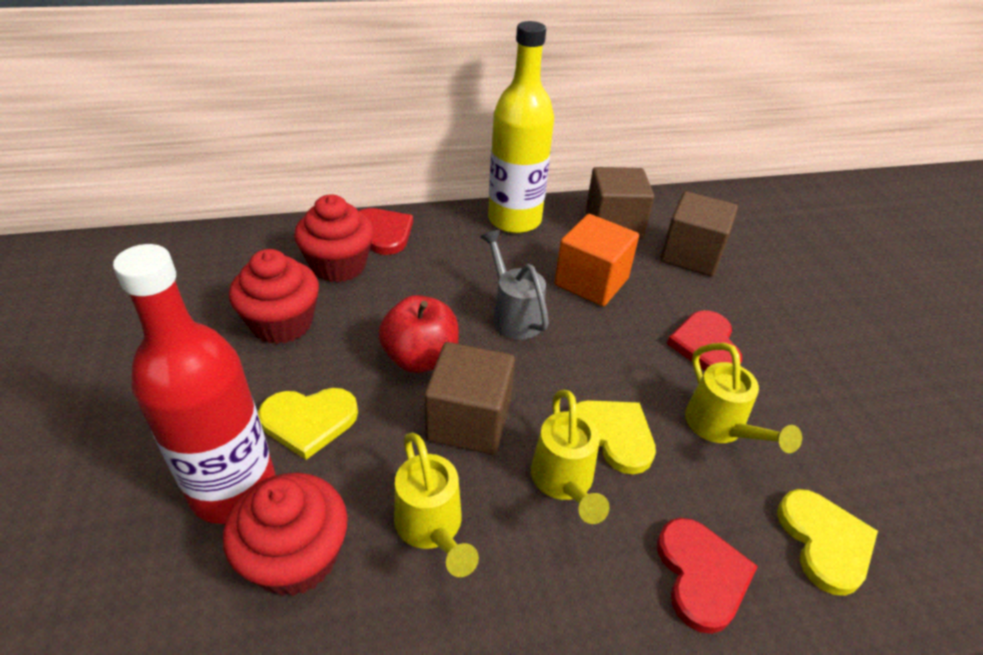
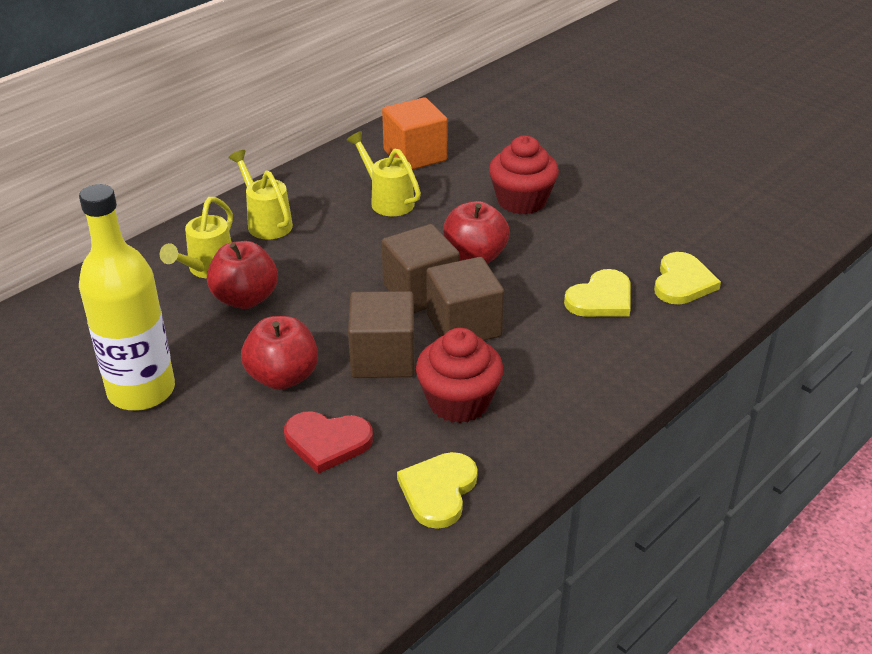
grey watering can: [480,230,549,339] = 1 -> none = 0
red apple: [378,295,459,373] = 1 -> [207,241,278,309] [241,316,318,390] [443,201,510,264] = 3
red bottle: [113,244,276,524] = 1 -> none = 0
red cupcake: [223,473,348,596] [229,249,319,344] [294,194,374,282] = 3 -> [416,328,503,423] [489,136,559,215] = 2
red heart: [359,208,413,255] [657,518,758,634] [667,310,742,371] = 3 -> [284,411,373,474] = 1

